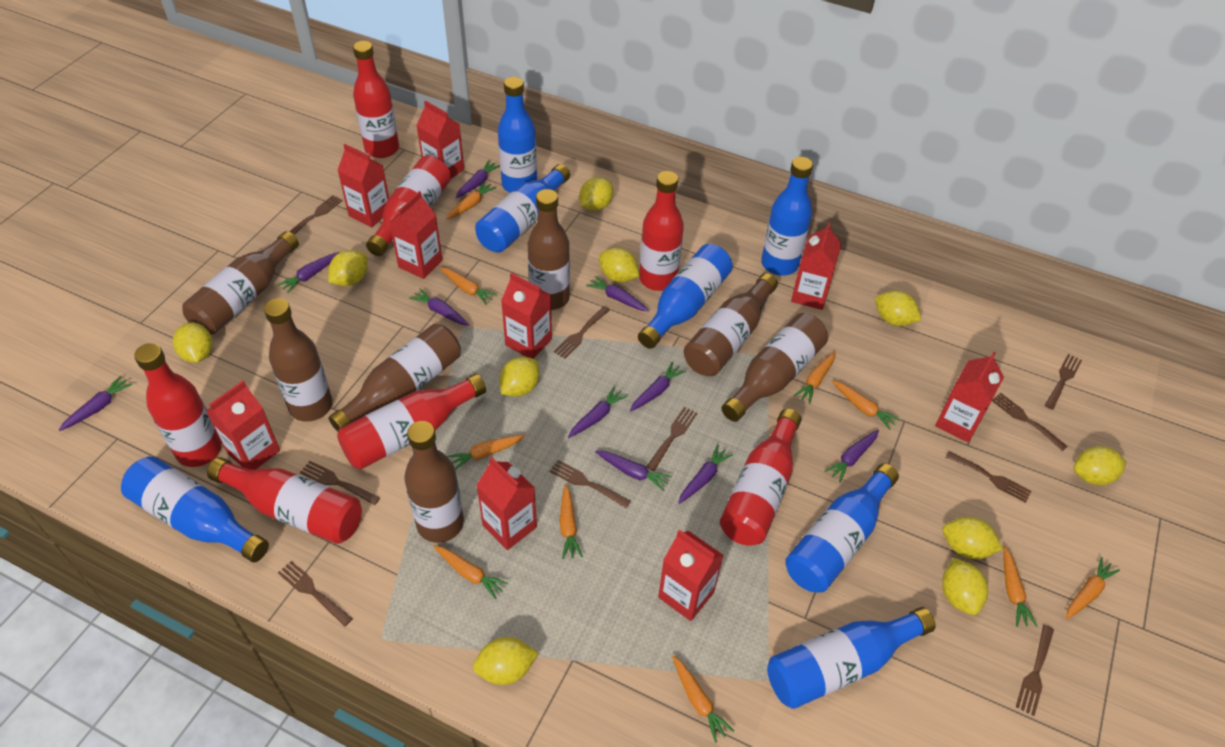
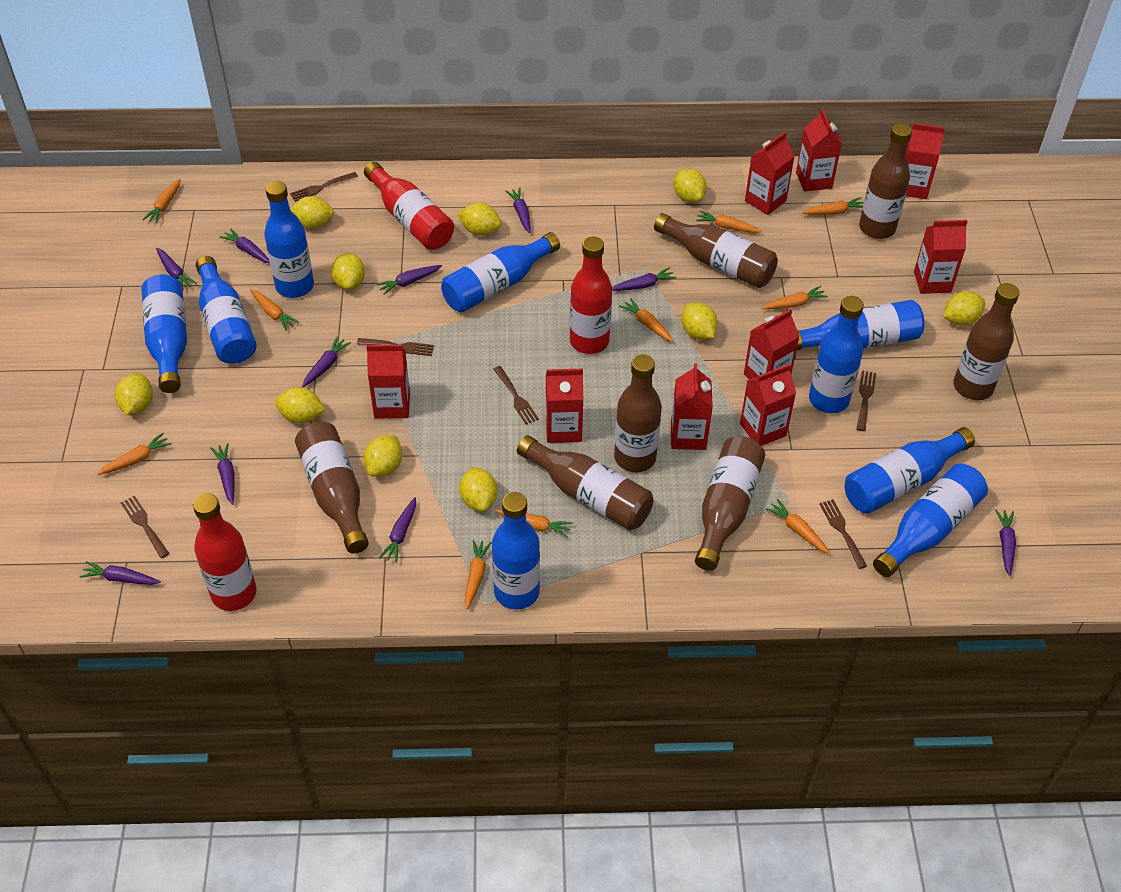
blue bottle: [121,456,269,562] [475,164,570,253] [498,77,537,193] [638,244,733,349] [761,157,813,276] [767,607,936,709] [785,463,899,593] = 7 -> [142,275,187,393] [196,256,257,364] [264,181,314,298] [441,232,560,313] [492,492,540,609] [797,300,924,350] [809,296,864,413] [845,427,975,514] [873,463,988,577] = 9
brown fork: [278,561,352,627] [289,195,343,235] [300,461,380,505] [549,460,631,508] [554,306,610,359] [646,407,698,471] [946,451,1031,503] [992,393,1068,451] [1016,625,1054,716] [1045,354,1082,410] = 10 -> [121,496,169,558] [290,172,358,202] [357,338,434,356] [493,366,539,425] [819,499,867,569] [856,370,876,431] = 6
red bottle: [134,343,222,467] [207,457,362,544] [337,374,486,469] [353,41,399,158] [366,156,451,256] [639,171,684,291] [720,409,801,546] = 7 -> [193,493,257,611] [364,162,454,250] [570,237,612,354] = 3

